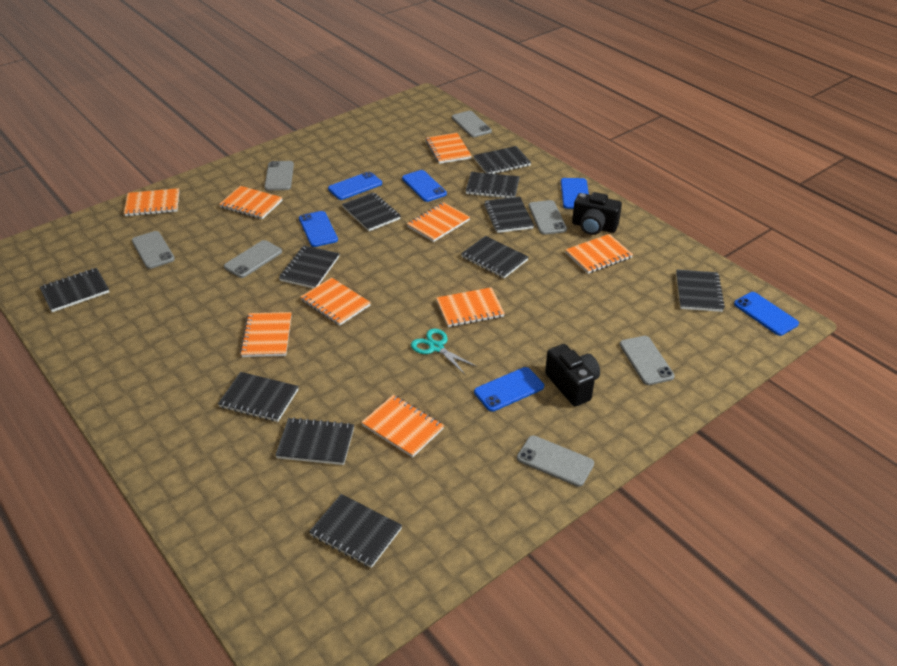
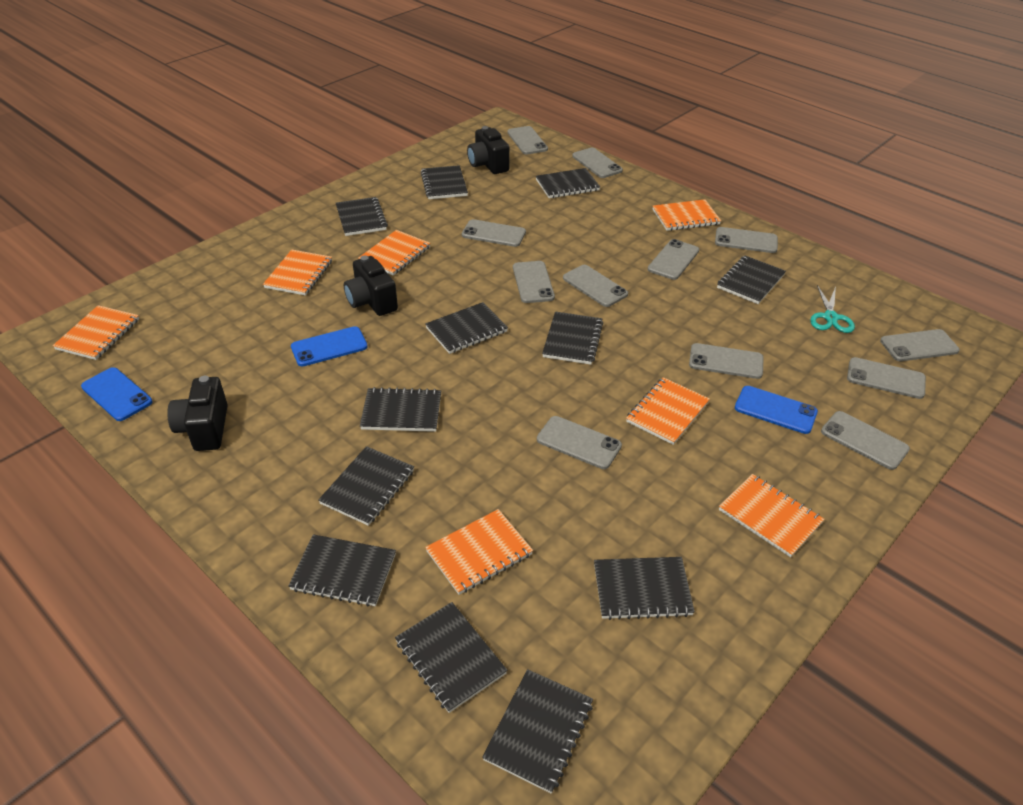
black camera: [545,344,600,406] [572,192,622,235] = 2 -> [167,376,228,451] [344,256,398,316] [467,126,510,174] = 3
black notebook: [40,268,109,312] [218,372,299,422] [275,417,354,465] [279,246,340,288] [309,494,402,568] [342,192,401,231] [461,236,528,278] [466,172,520,198] [473,146,531,174] [484,197,534,233] [676,270,725,312] = 11 -> [288,534,396,607] [318,446,414,526] [336,197,388,236] [360,387,441,432] [395,602,507,713] [421,165,468,199] [425,302,508,354] [482,669,593,794] [536,168,600,198] [542,311,603,365] [594,557,695,620] [717,256,786,304] = 12
blue phone: [299,211,338,247] [328,171,382,200] [402,170,447,202] [474,367,544,412] [561,178,589,209] [734,292,799,336] = 6 -> [81,367,153,421] [291,326,368,367] [735,386,818,434] = 3
grey phone: [132,231,175,269] [224,240,282,278] [264,161,294,191] [452,111,492,137] [517,435,594,487] [529,200,567,235] [620,336,675,385] = 7 -> [462,219,526,247] [507,126,548,155] [513,261,555,303] [537,416,622,469] [563,265,628,307] [572,148,623,178] [648,239,699,280] [689,343,764,379] [715,227,778,253] [821,411,910,470] [847,357,926,399] [880,329,960,361] = 12
orange notebook: [124,188,179,216] [219,186,282,219] [240,312,292,357] [300,277,371,326] [361,395,444,458] [407,202,470,242] [425,133,472,164] [436,287,505,327] [565,234,633,274] = 9 -> [53,305,139,360] [263,250,332,296] [358,230,430,275] [425,509,533,595] [626,377,710,445] [653,199,721,231] [719,474,824,557] = 7

